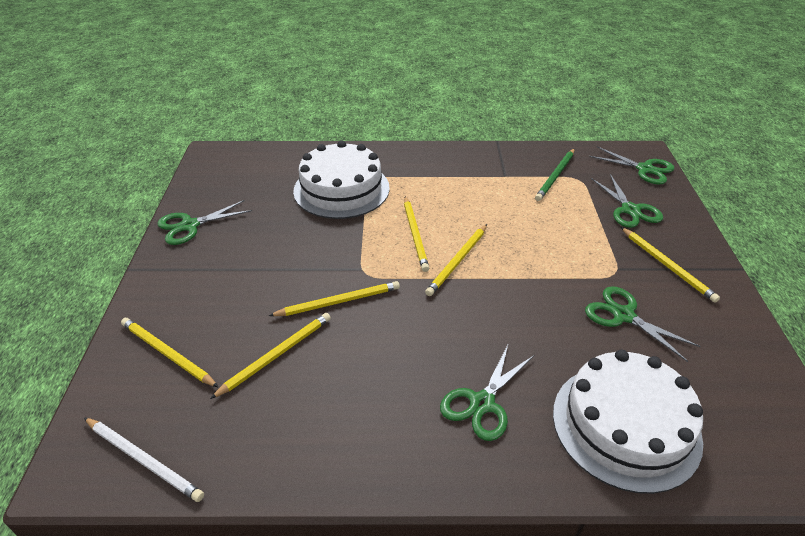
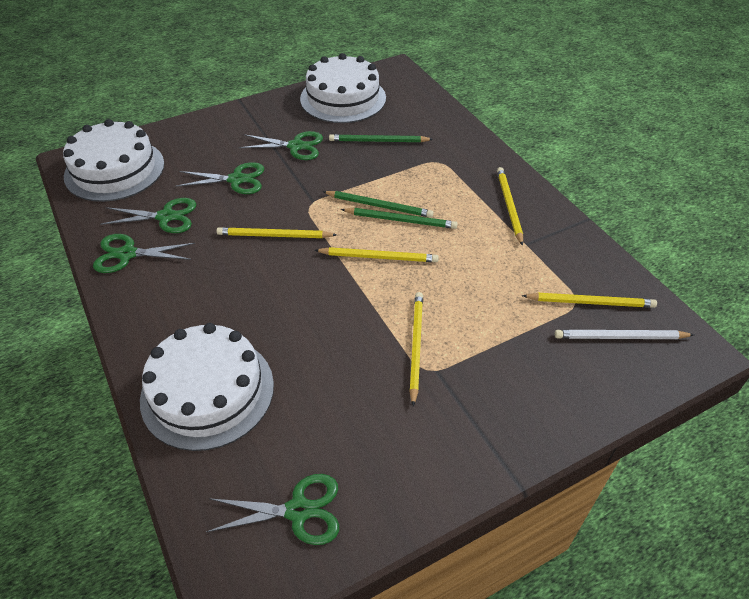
green pencil: [535,149,574,201] = 1 -> [323,191,433,218] [329,134,433,142] [341,208,458,229] = 3
white cake: [293,141,390,219] [553,350,703,494] = 2 -> [63,119,164,202] [140,323,274,451] [300,53,386,123] = 3
yellow pencil: [121,318,218,387] [210,313,331,399] [269,281,400,316] [404,196,429,272] [425,224,487,296] [621,227,720,303] = 6 -> [217,227,337,238] [314,247,439,262] [409,292,423,406] [497,167,523,246] [522,293,657,308] = 5

